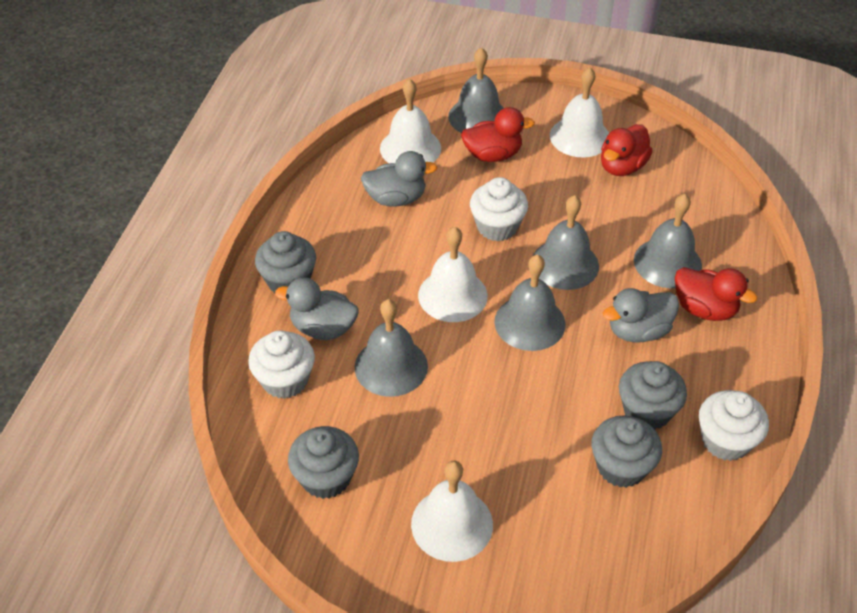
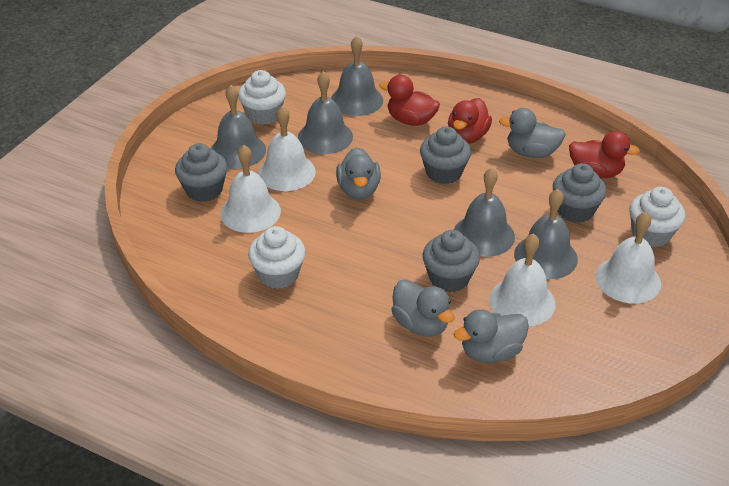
grey duck: [275,277,359,340] [361,151,438,207] [603,288,679,343] = 3 -> [336,147,381,199] [391,279,455,337] [454,309,529,363] [499,108,566,158] = 4

